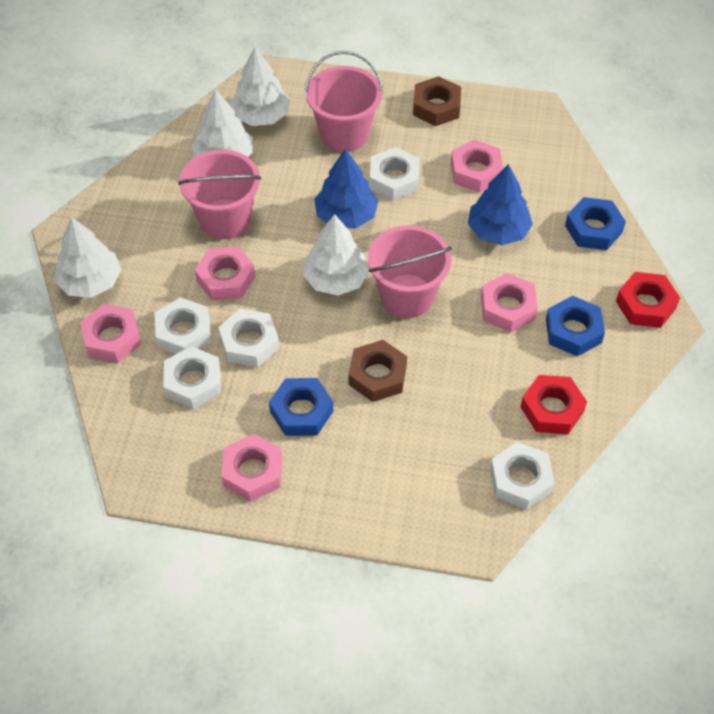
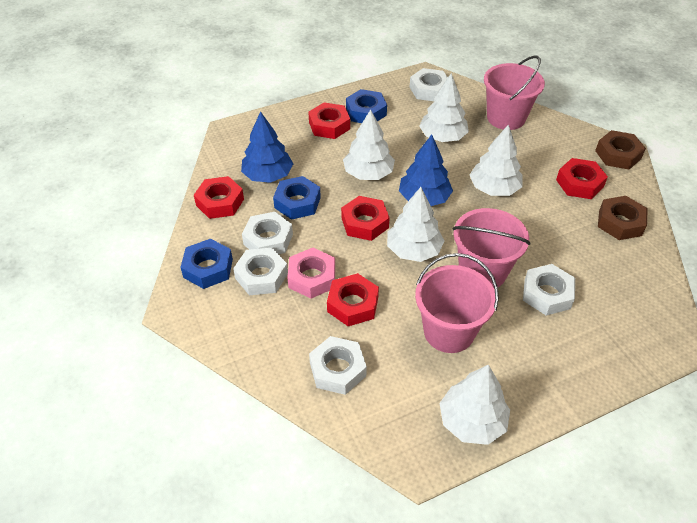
pink nut: [80,304,141,363] [195,246,256,300] [221,434,282,502] [451,140,503,193] [481,273,538,332] = 5 -> [287,248,335,299] = 1
red nut: [521,375,587,434] [616,272,680,328] = 2 -> [194,176,244,219] [308,102,350,139] [327,273,379,326] [341,196,390,241] [556,158,608,199] = 5
white tree: [54,217,122,298] [191,89,253,157] [230,47,290,126] [303,214,369,296] = 4 -> [343,109,395,180] [387,187,444,262] [419,73,469,142] [439,364,510,445] [470,124,523,196] = 5

